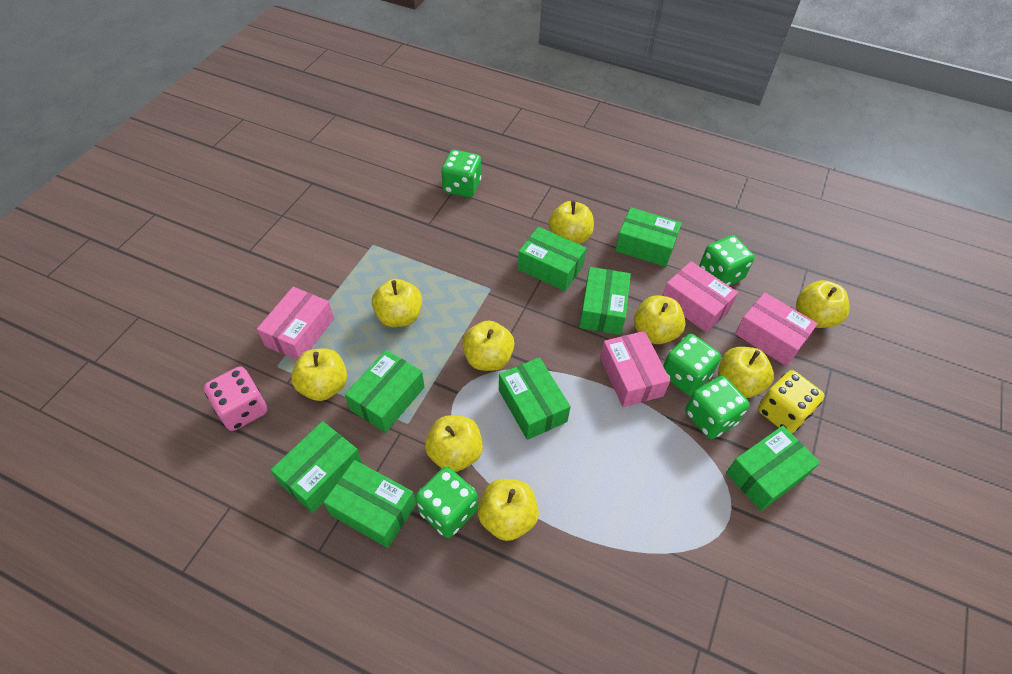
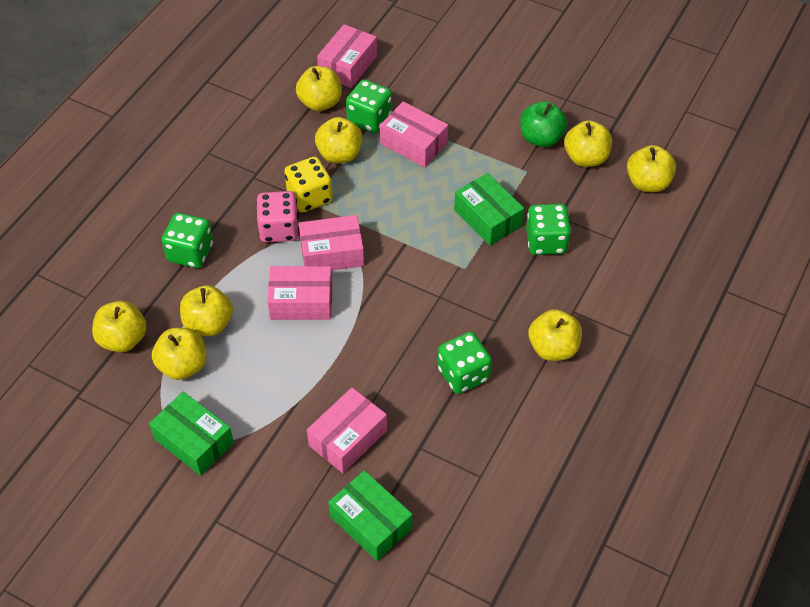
green apple: none = 0 -> [520,101,567,147] = 1
green box: [271,421,362,513] [324,460,416,548] [345,350,425,433] [499,357,571,440] [518,227,586,291] [579,267,631,335] [615,207,682,267] [726,426,820,511] = 8 -> [149,392,234,476] [329,470,413,561] [454,173,524,246] = 3
green dice: [415,467,478,538] [441,150,481,198] [663,334,721,396] [685,376,750,439] [699,235,754,286] = 5 -> [162,213,213,268] [346,79,392,133] [438,332,492,394] [526,204,571,255] = 4
pink box: [257,287,334,360] [600,331,670,407] [662,261,738,333] [735,292,818,366] = 4 -> [267,266,333,320] [299,215,364,270] [307,388,387,473] [317,24,377,88] [380,102,448,167] = 5
yellow apple: [291,348,347,401] [372,279,422,327] [425,415,483,472] [462,320,515,371] [477,479,539,541] [549,201,594,244] [634,295,685,344] [718,347,774,398] [796,280,850,328] = 9 -> [92,301,147,352] [152,328,206,380] [180,285,233,336] [296,66,342,111] [315,117,363,163] [529,309,582,361] [564,120,612,167] [627,145,676,192] = 8

